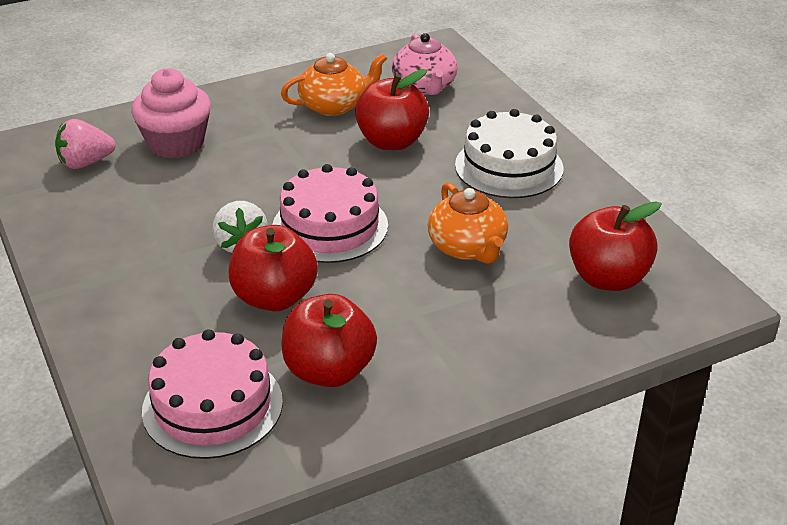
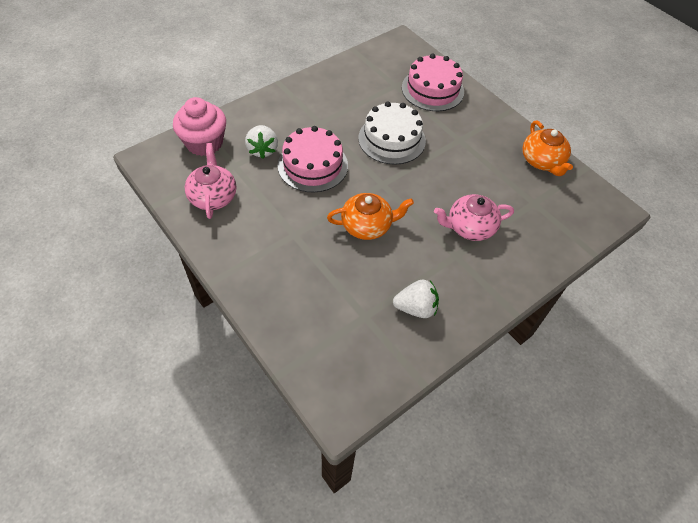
pink strawberry: [55,119,116,169] = 1 -> none = 0
pink teapot: [392,33,458,95] = 1 -> [185,143,236,219] [434,194,514,241] = 2
red apple: [229,225,318,311] [281,294,377,387] [355,69,429,150] [569,201,662,291] = 4 -> none = 0
white strawberry: [213,201,268,253] = 1 -> [245,125,278,159] [393,279,439,318] = 2

